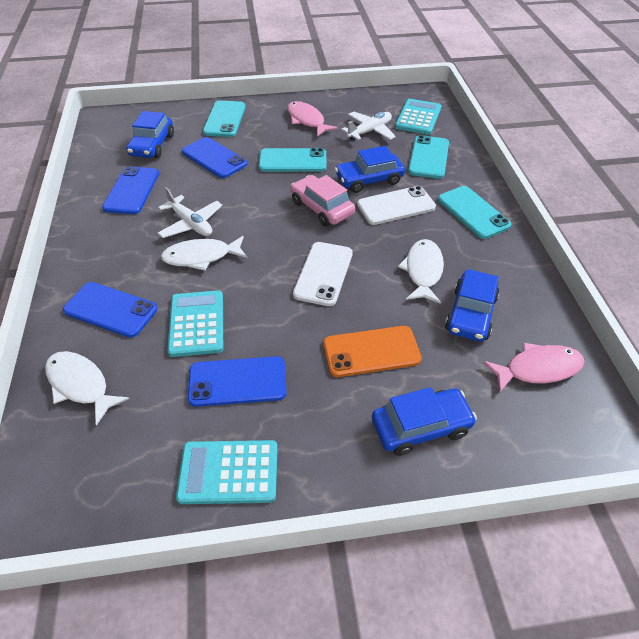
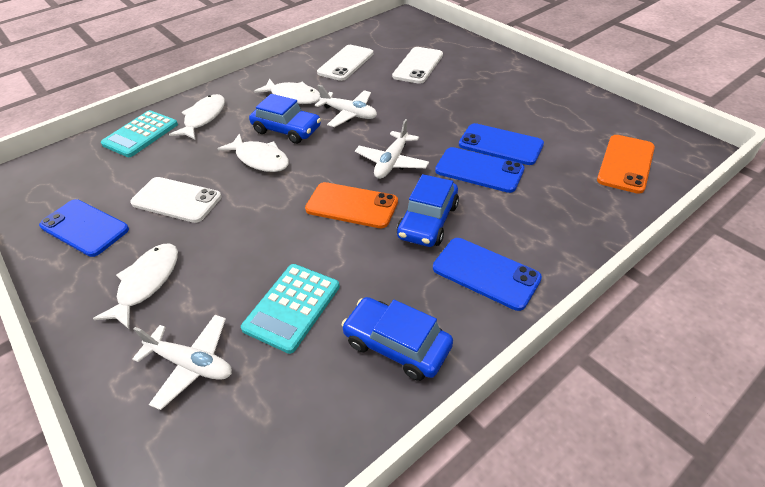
blue car: [126,111,174,158] [335,146,405,193] [372,387,477,456] [445,269,500,342] = 4 -> [249,94,321,144] [341,297,453,381] [397,174,459,247] = 3
orange phone: [323,326,422,377] = 1 -> [305,182,398,228] [597,135,655,194] = 2
pink car: [291,175,355,226] = 1 -> none = 0
pink fish: [287,101,338,137] [483,342,585,393] = 2 -> none = 0
turquoise calculator: [168,290,223,357] [176,440,278,504] [395,99,441,135] = 3 -> [101,110,178,157] [241,264,340,354] = 2
turquoise phone: [203,101,246,137] [259,148,327,172] [408,135,449,179] [438,186,511,239] = 4 -> none = 0
white fish: [45,351,129,426] [161,236,247,271] [398,239,444,304] = 3 -> [93,244,178,329] [169,94,225,139] [217,133,289,172] [254,78,320,104] = 4
white phone: [293,242,353,306] [357,186,436,225] = 2 -> [130,177,221,223] [317,45,373,81] [392,47,443,84] = 3
white plane: [157,187,222,238] [341,112,396,141] = 2 -> [132,315,232,410] [315,85,377,127] [355,119,429,179] = 3

